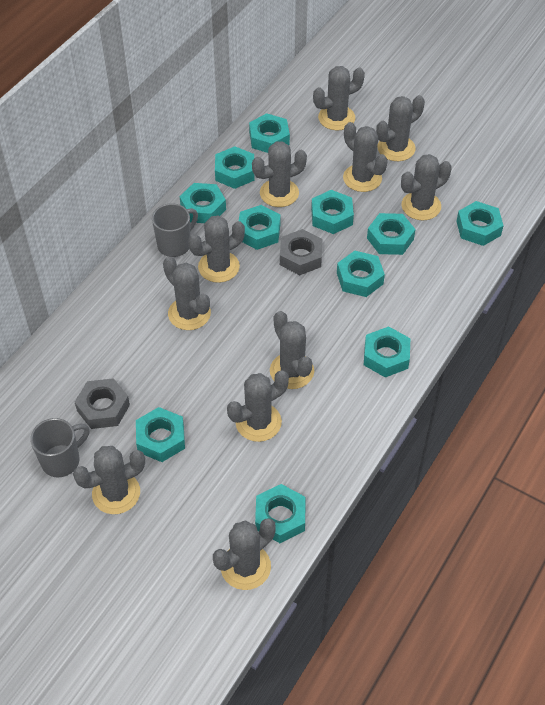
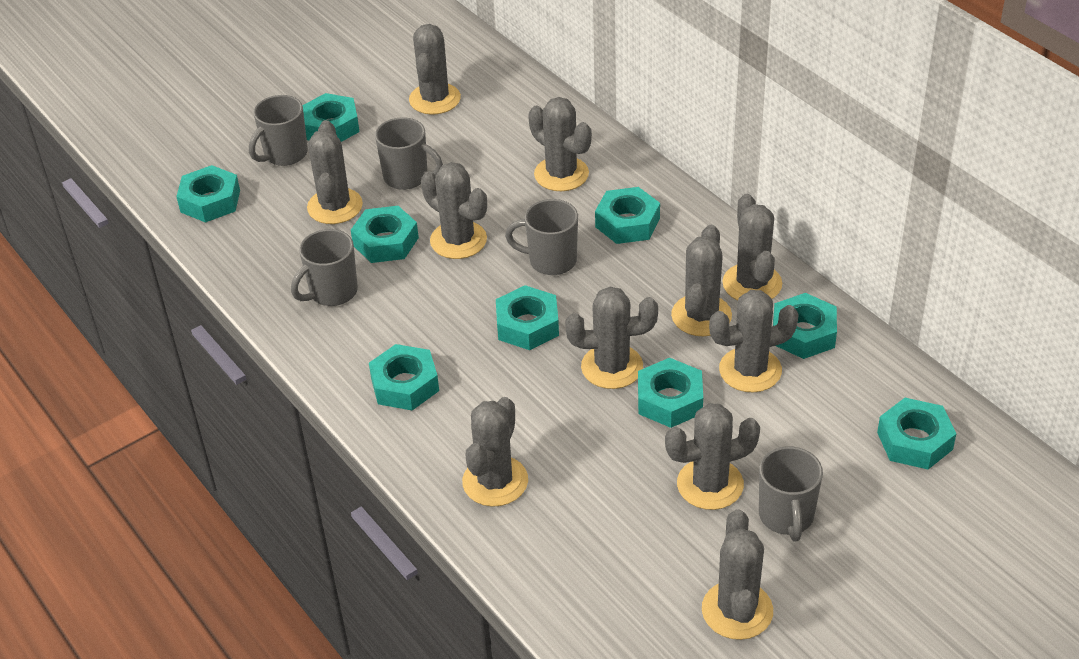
grey mug: [30,418,90,478] [152,203,198,257] = 2 -> [249,95,308,166] [291,229,358,306] [375,117,443,190] [505,199,578,275] [759,446,823,541] = 5
grey nut: [75,378,130,429] [280,229,323,275] = 2 -> none = 0
turquoise nut: [136,407,185,462] [180,183,226,223] [215,146,254,189] [239,205,281,250] [249,113,290,153] [255,484,305,543] [311,190,354,234] [337,251,385,297] [364,326,410,378] [367,213,416,255] [457,201,504,246] = 11 -> [176,165,240,223] [302,93,360,142] [351,206,419,263] [369,344,439,410] [496,285,559,350] [595,187,660,244] [638,358,703,428] [773,293,837,359] [877,398,957,469] = 9

